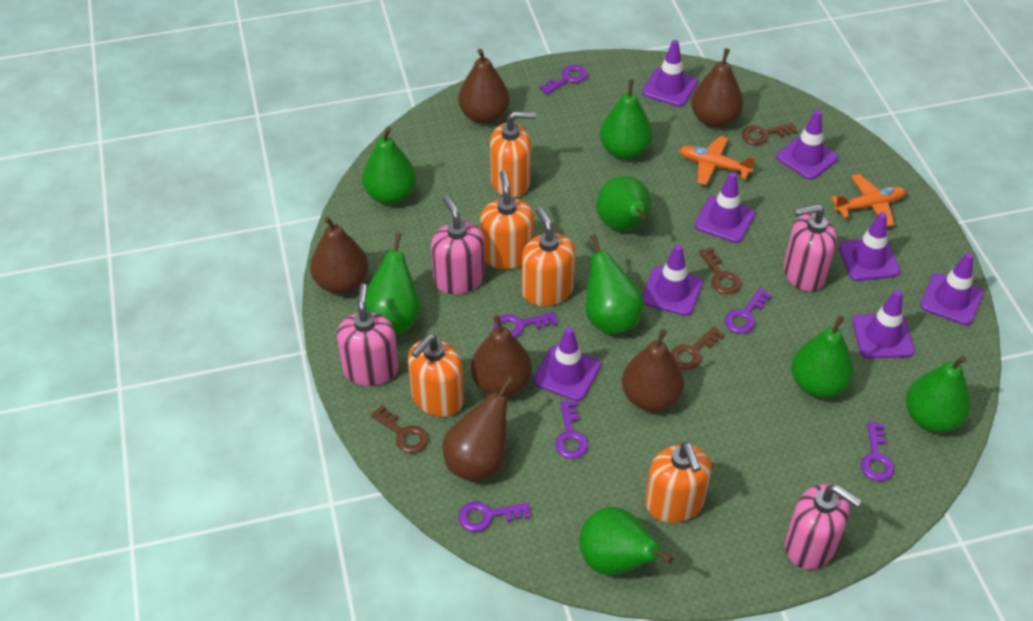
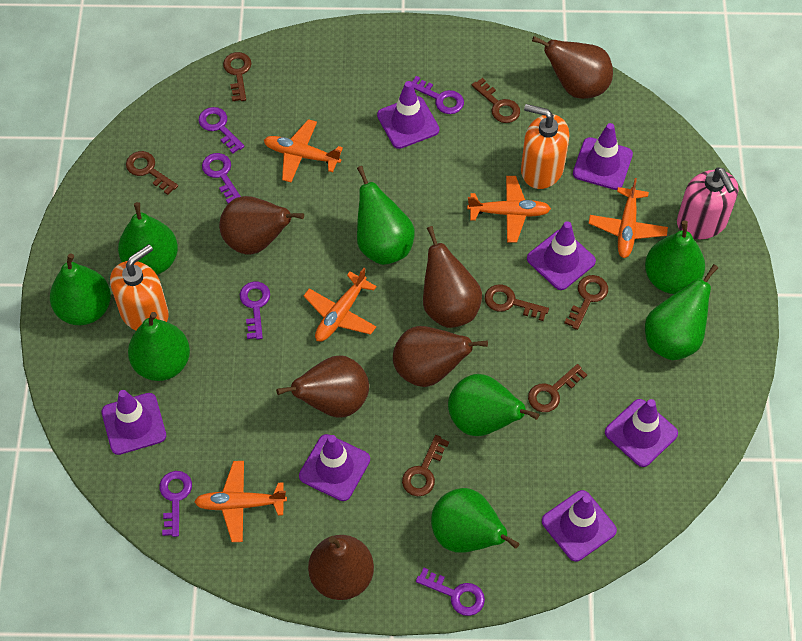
brown key: [371,405,429,453] [671,326,725,370] [699,247,741,294] [742,123,798,145] = 4 -> [126,151,178,195] [223,52,252,101] [402,435,449,496] [472,78,520,123] [485,284,549,321] [528,364,587,412] [564,275,608,330] = 7
orange plane: [679,136,755,185] [831,174,906,227] = 2 -> [194,461,287,542] [264,119,343,182] [303,268,377,342] [467,176,551,243] [588,178,668,258] = 5
orange soap dispenser: [408,334,464,417] [480,170,534,269] [490,111,536,198] [522,207,575,306] [645,442,711,523] = 5 -> [110,244,169,330] [521,104,569,189] = 2
pink soap dispenser: [337,284,399,386] [431,196,485,294] [784,204,837,292] [785,484,862,569] = 4 -> [677,167,738,239] = 1
purple traffic cone: [533,327,601,401] [642,40,697,107] [642,244,703,316] [695,172,755,243] [776,110,839,180] [838,212,900,281] [852,290,915,358] [920,253,983,325] = 8 -> [102,390,166,455] [299,434,370,501] [377,81,439,149] [527,221,596,290] [542,490,617,562] [573,123,633,190] [605,399,678,467] = 7

